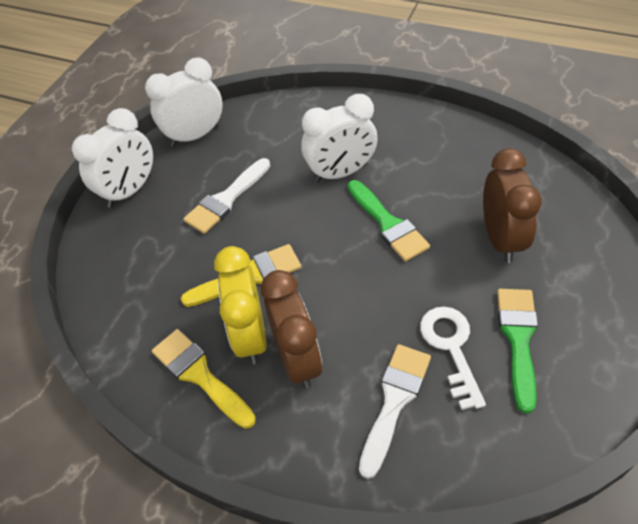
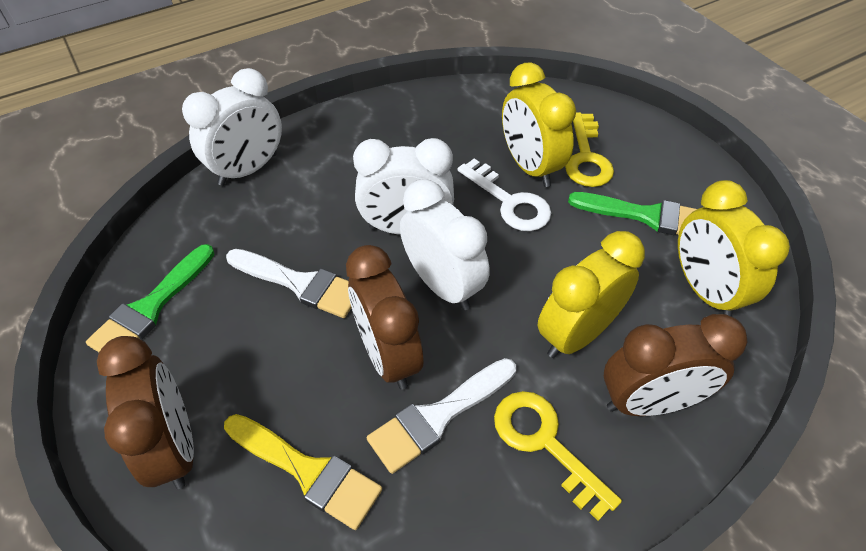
brown clock: [261,270,322,389] [483,148,542,263] = 2 -> [97,336,194,489] [346,245,423,390] [604,314,747,416] = 3
yellow brush: [152,329,256,429] [181,244,301,307] = 2 -> [224,414,382,530] = 1
yellow clock: [214,246,267,364] = 1 -> [502,62,576,187] [538,231,645,358] [678,180,790,317] = 3
yellow key: none = 0 -> [494,391,622,521] [565,112,614,187] = 2

